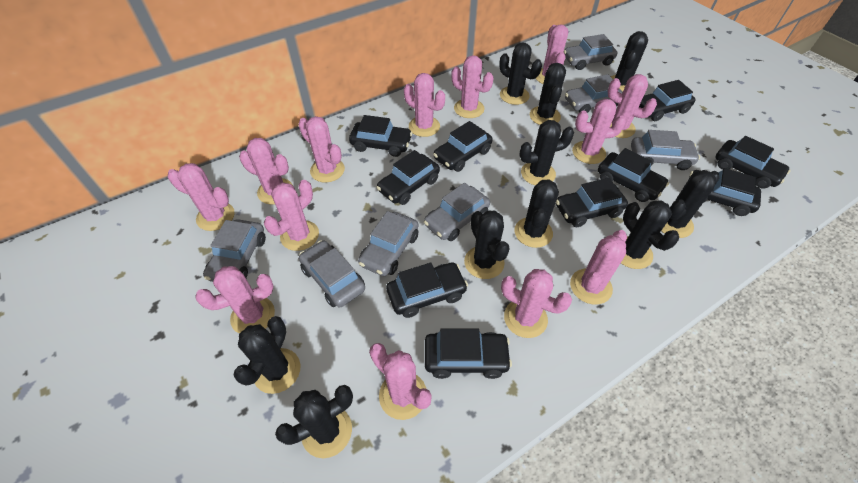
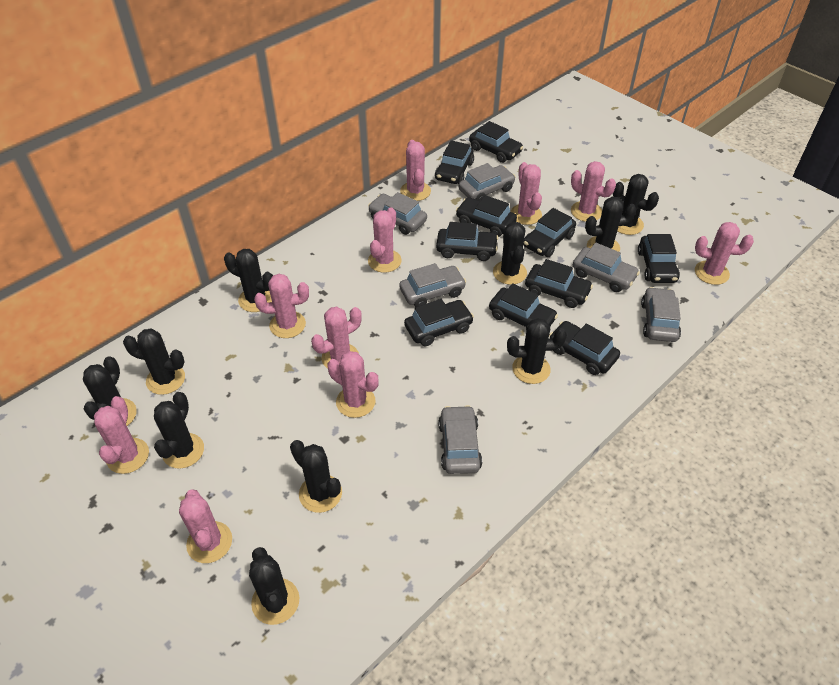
grey car: [203,219,266,282] [299,240,365,308] [358,211,418,276] [424,183,490,241] [564,34,618,70] [565,74,623,113] [631,130,700,170] = 7 -> [368,192,427,235] [399,263,466,307] [438,405,482,474] [459,163,516,201] [573,242,640,292] [641,287,681,342] = 6
pink cactus: [168,163,235,231] [195,266,275,334] [239,138,293,205] [264,180,319,251] [298,116,345,183] [369,343,432,420] [404,73,445,137] [452,55,494,118] [501,269,572,338] [536,24,568,84] [570,230,627,305] [572,99,626,164] [608,74,657,138] = 13 -> [94,396,149,474] [179,489,232,563] [254,274,309,338] [311,307,362,369] [327,351,379,418] [368,207,402,273] [400,140,431,201] [510,162,542,225] [571,161,616,222] [695,222,754,285] = 10

